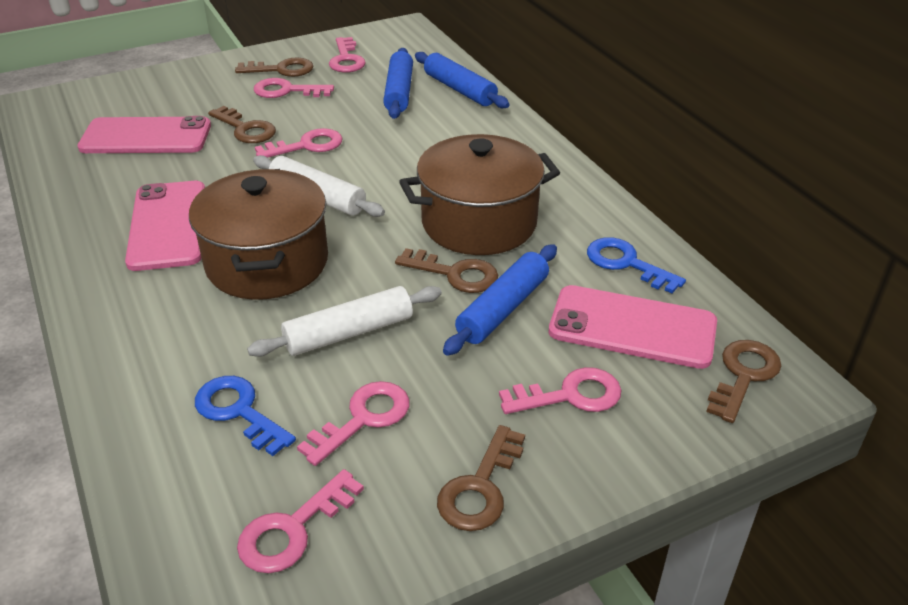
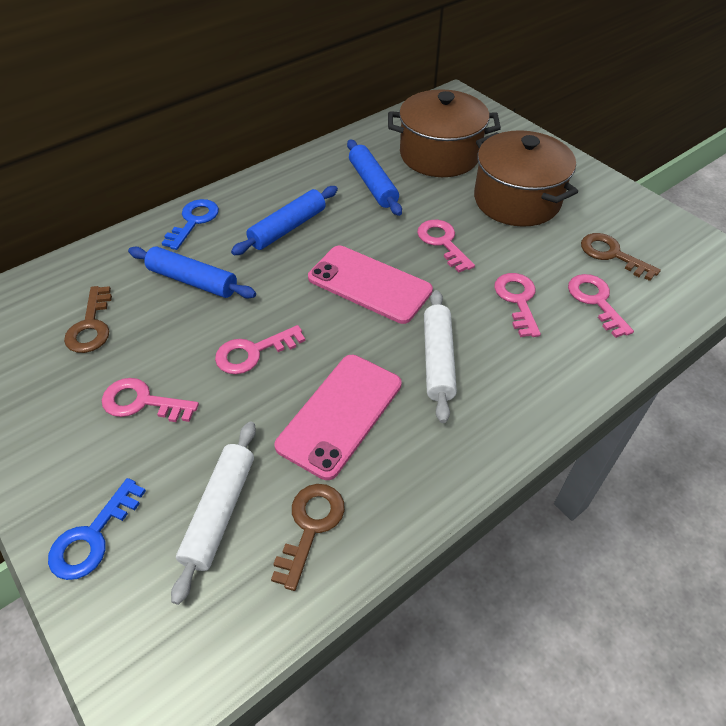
brown key: [208,106,276,143] [235,57,313,77] [395,248,498,293] [437,425,525,531] [706,340,781,423] = 5 -> [64,286,112,353] [271,484,345,591] [581,233,661,281] = 3
pink key: [237,469,364,573] [254,78,334,98] [255,128,343,158] [297,381,410,466] [329,37,366,73] [499,367,622,414] = 6 -> [102,378,199,422] [215,325,306,374] [417,220,475,272] [494,273,541,337] [568,274,634,338] = 5
pink phone: [77,116,211,153] [125,181,205,271] [549,285,717,369] = 3 -> [274,355,402,480] [308,246,433,324] = 2

